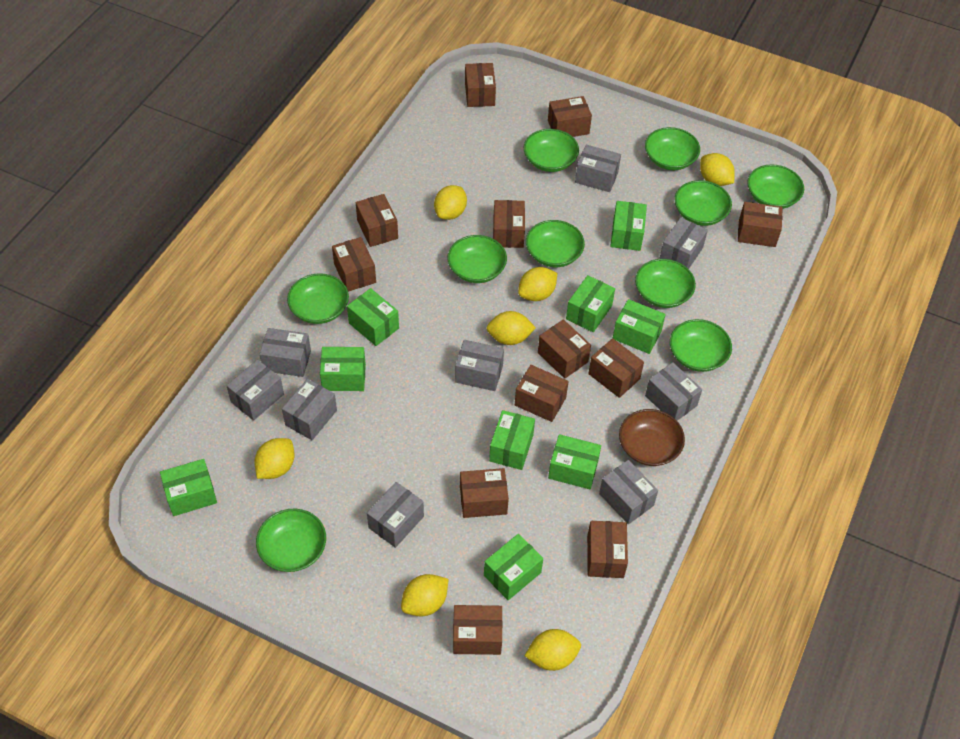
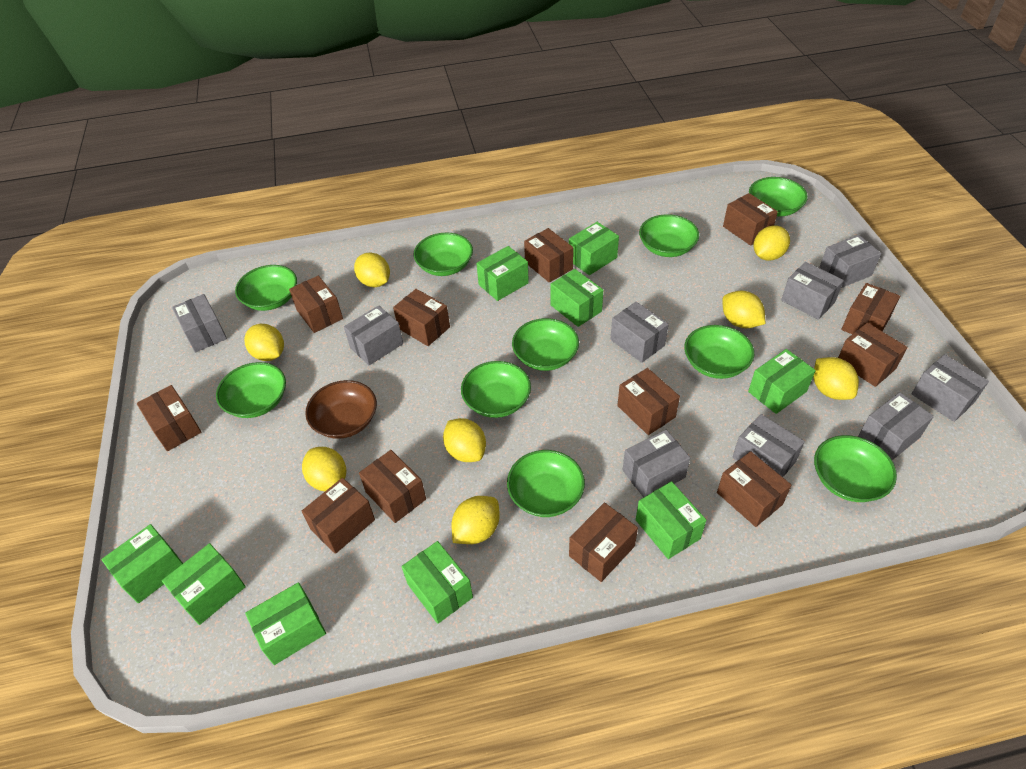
yellow lemon: [254,438,294,479] [401,574,449,616] [434,185,467,220] [486,311,536,345] [518,267,557,301] [525,629,581,671] [700,153,735,186] = 7 -> [244,324,284,361] [302,447,346,491] [354,253,390,287] [443,418,486,462] [452,496,500,544] [722,291,765,328] [753,225,790,261] [813,357,859,400] = 8

